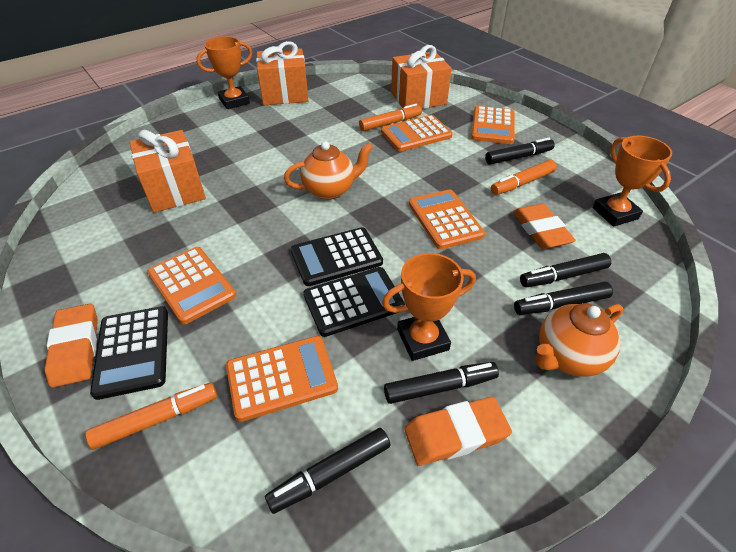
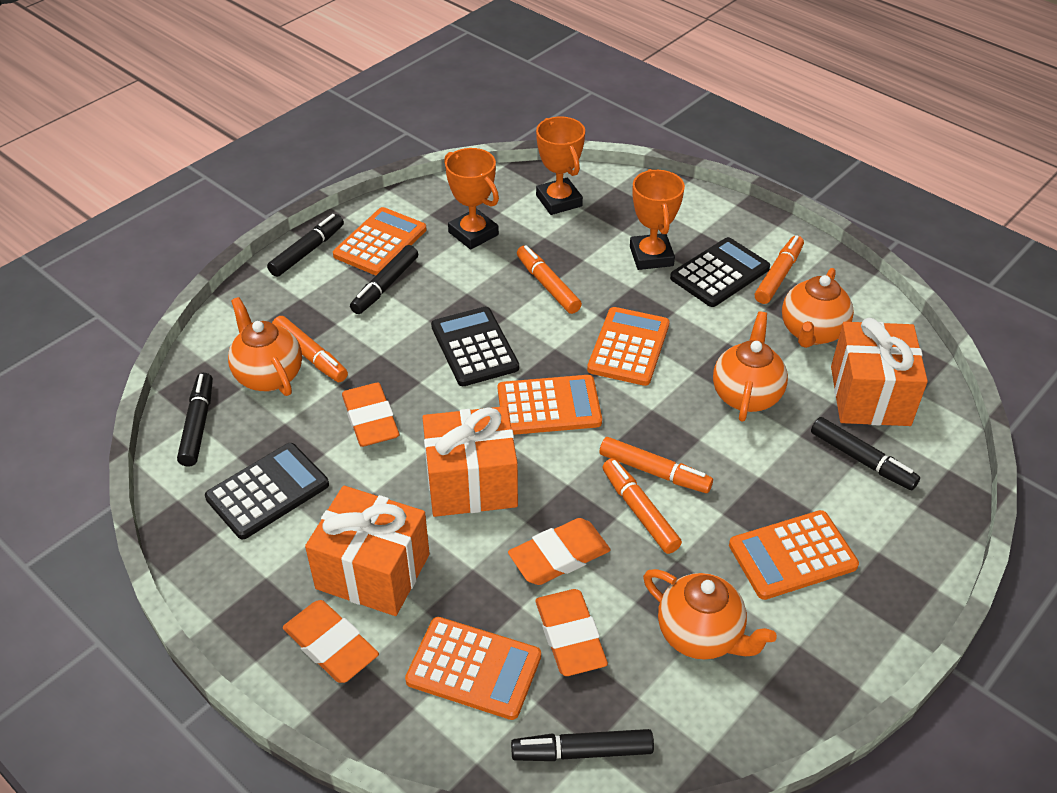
orange eraser: [45,304,98,388] [404,397,512,466] [513,204,576,249] = 3 -> [283,600,379,683] [342,383,399,447] [508,518,611,585] [536,589,608,676] = 4
orange marker: [86,383,217,450] [359,104,422,131] [491,160,557,195] = 3 -> [272,316,348,382] [517,245,582,314] [599,437,713,493] [603,458,682,554] [755,235,804,304] = 5
orange teapot: [284,141,373,200] [536,303,624,377] = 2 -> [228,297,302,396] [643,569,777,660] [713,311,788,422] [782,268,854,348] = 4

